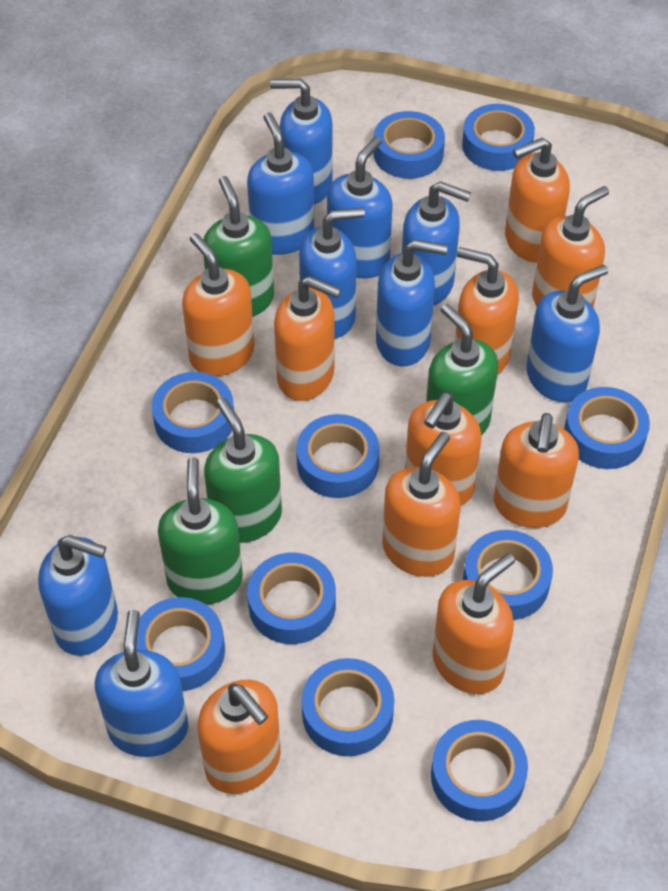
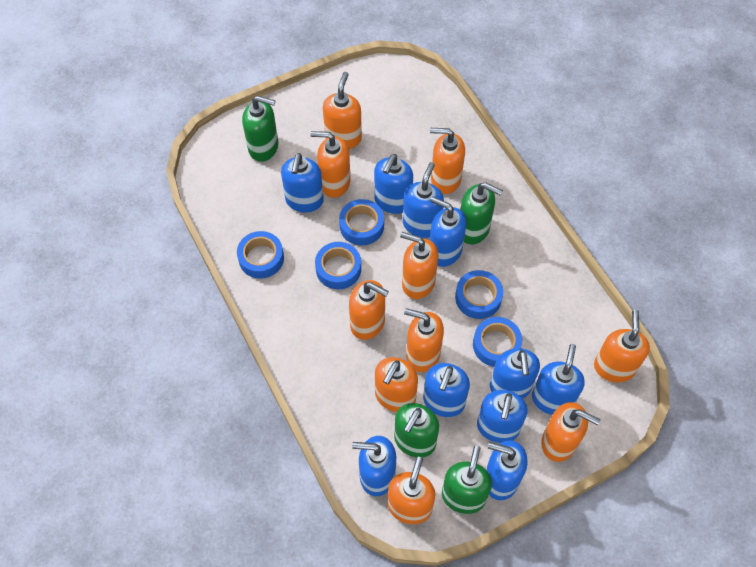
blue soap dispenser: [38,535,118,656] [95,610,188,757] [247,112,314,255] [270,79,333,205] [299,207,365,338] [327,137,393,278] [376,239,448,366] [402,181,471,306] [526,265,608,402] = 9 -> [281,153,324,213] [352,436,396,496] [374,154,413,214] [403,162,444,238] [423,363,470,417] [430,197,467,267] [477,390,528,443] [486,440,527,500] [490,348,540,399] [532,344,585,415] = 10
blue tape: [136,597,225,691] [152,372,234,453] [247,553,336,644] [296,414,380,498] [302,658,394,756] [373,111,445,179] [431,720,528,822] [462,104,535,171] [463,530,553,620] [564,387,650,469] = 10 -> [237,231,284,279] [315,242,361,289] [339,199,384,245] [455,270,503,319] [473,317,522,367] = 5

